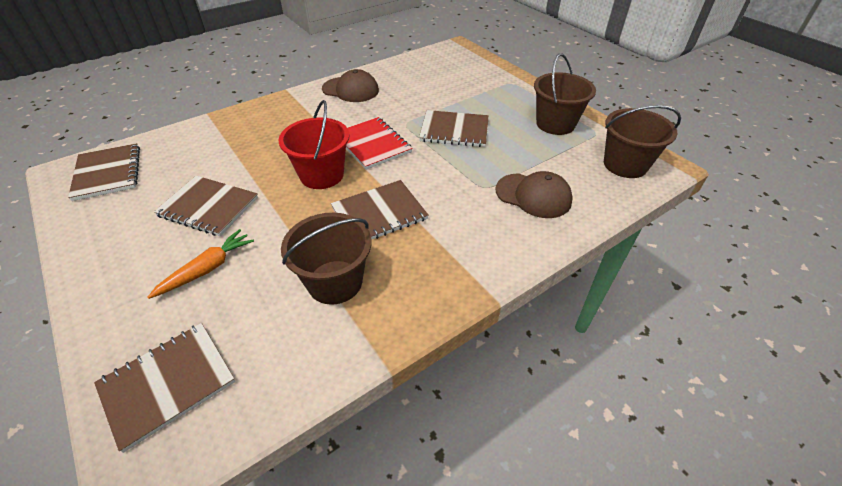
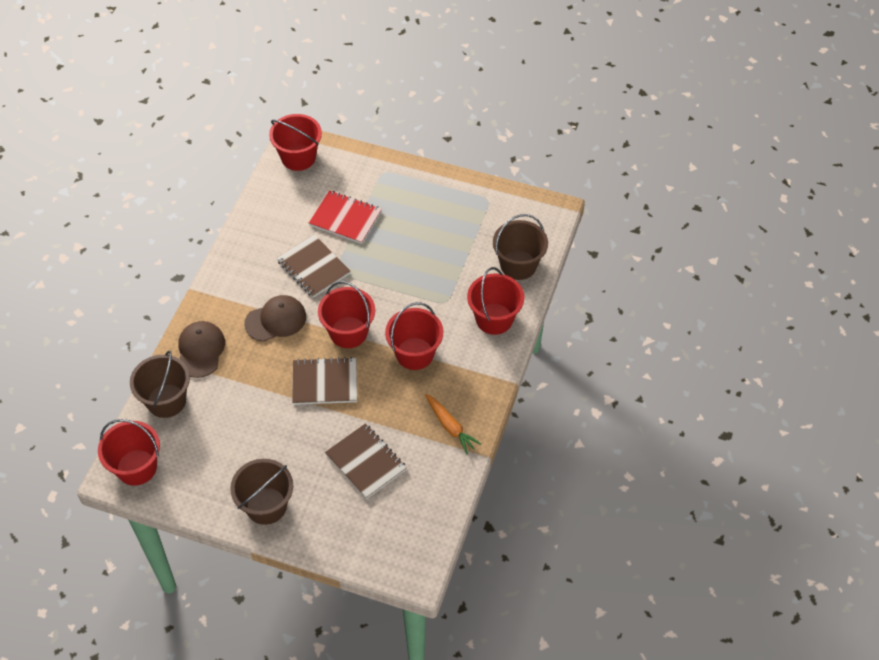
brown notebook: [68,143,140,201] [94,323,235,453] [154,176,258,236] [331,180,428,240] [419,110,489,147] = 5 -> [277,235,351,298] [292,357,357,405] [325,423,407,499] = 3
red bucket: [279,100,349,189] = 1 -> [98,419,160,486] [269,114,322,171] [318,281,375,348] [385,302,443,370] [467,267,524,335] = 5

